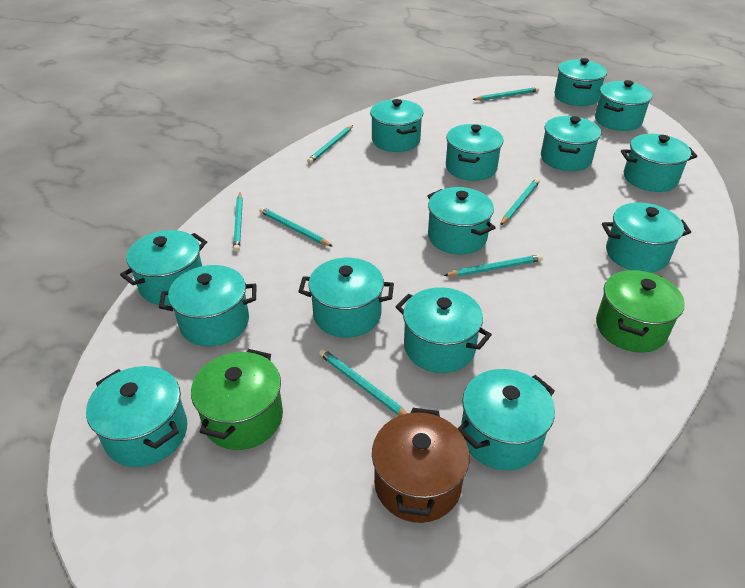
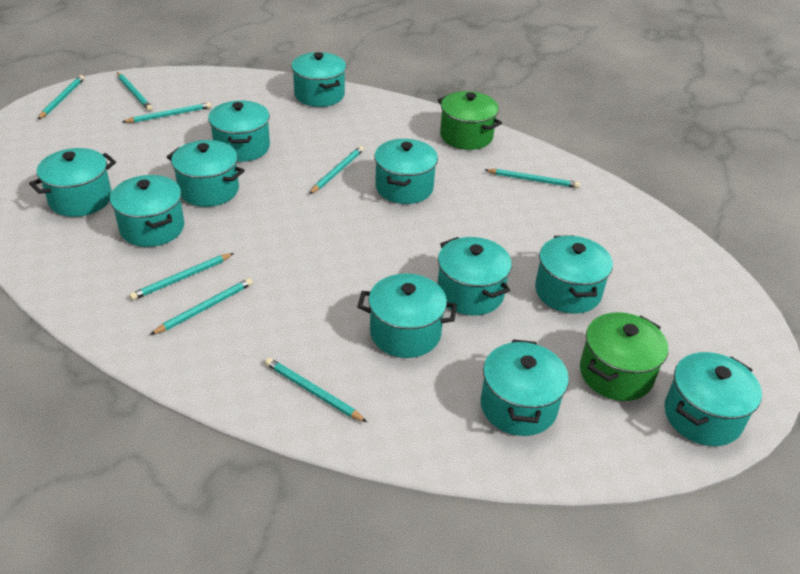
brown pot: [372,408,470,523] = 1 -> none = 0
turquoise pencil: [233,193,243,252] [259,207,333,247] [307,125,353,164] [319,349,407,416] [444,254,543,277] [473,87,539,101] [500,178,540,225] = 7 -> [38,75,84,119] [117,72,153,111] [123,102,211,123] [129,253,234,300] [150,278,253,335] [265,358,367,422] [309,146,364,194] [485,169,580,188] = 8
turquoise pot: [86,366,187,467] [120,230,207,305] [159,265,256,346] [298,258,394,338] [370,99,423,152] [395,287,492,373] [427,187,496,255] [446,124,503,181] [458,369,555,470] [541,116,601,171] [555,58,607,106] [595,80,652,131] [602,203,691,273] [621,134,697,192] = 14 -> [29,148,116,217] [110,175,184,247] [167,140,245,207] [208,100,270,162] [291,52,346,107] [357,274,457,358] [374,139,438,204] [437,237,512,316] [480,339,569,436] [535,235,613,314] [664,352,762,446] = 11

